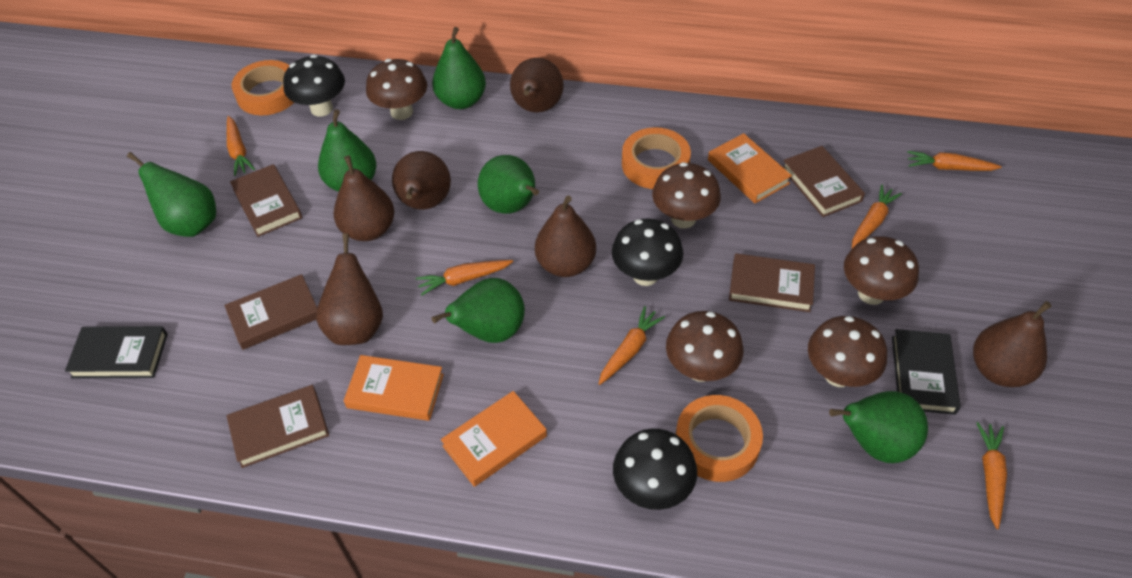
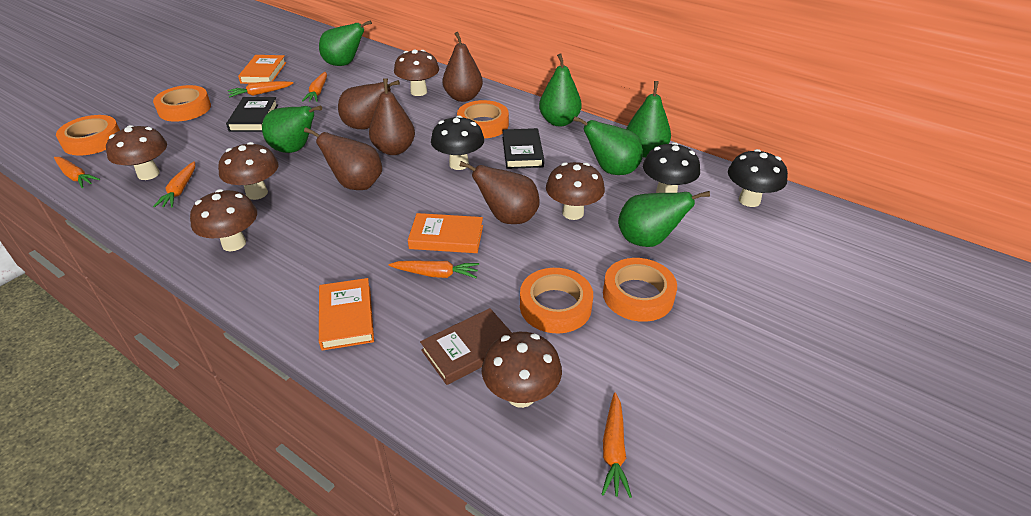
brown book: [224,274,317,350] [226,385,329,468] [230,164,302,237] [729,253,815,312] [783,146,865,217] = 5 -> [420,308,512,385] = 1
brown mushroom: [366,59,427,120] [652,162,721,229] [666,311,743,382] [808,316,887,387] [844,236,919,305] = 5 -> [106,125,167,180] [190,189,257,251] [218,142,279,200] [394,49,439,96] [482,332,562,408] [546,162,605,220] = 6
brown pear: [316,233,383,345] [334,156,394,241] [392,151,451,210] [510,58,564,112] [535,196,596,277] [973,301,1051,387] = 6 -> [304,127,382,190] [338,80,400,129] [369,78,415,155] [443,32,483,102] [460,161,539,224] = 5
orange tape: [232,60,294,115] [622,127,691,189] [676,395,763,482] = 3 -> [56,115,120,155] [153,85,211,122] [457,100,509,138] [520,268,593,333] [603,258,677,322] = 5

